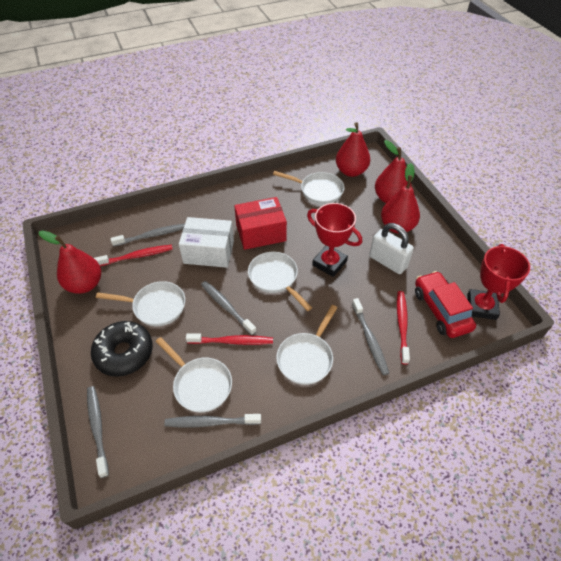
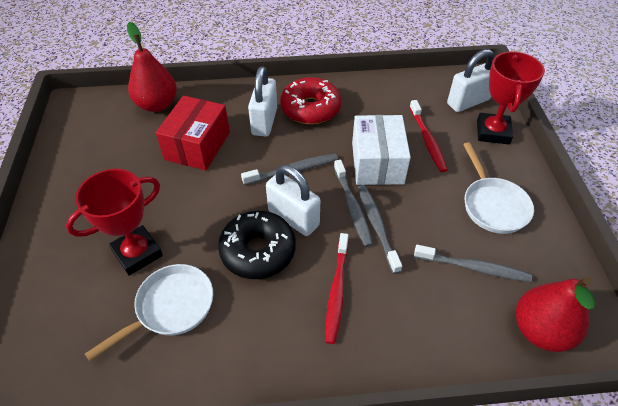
grey toothbrush: [87,386,109,478] [110,224,185,247] [164,414,261,427] [201,281,257,335] [352,298,389,375] = 5 -> [241,154,338,185] [334,160,373,247] [358,185,402,274] [414,245,532,282] = 4
red car: [415,271,476,338] = 1 -> none = 0
red donut: none = 0 -> [280,77,341,124] = 1
red pear: [39,230,101,294] [336,122,370,177] [375,140,412,203] [381,163,420,234] = 4 -> [127,22,177,112] [516,276,596,352] = 2
red toothbrush: [94,245,173,266] [186,333,273,345] [397,291,410,365] = 3 -> [325,233,349,344] [409,100,447,172] = 2
white padlock: [369,223,414,274] = 1 -> [248,66,277,137] [266,165,320,236] [447,49,495,112] = 3
white pan: [96,281,185,326] [155,337,232,413] [248,252,312,311] [273,171,344,205] [276,305,337,385] = 5 -> [85,264,213,361] [463,142,534,234] = 2

